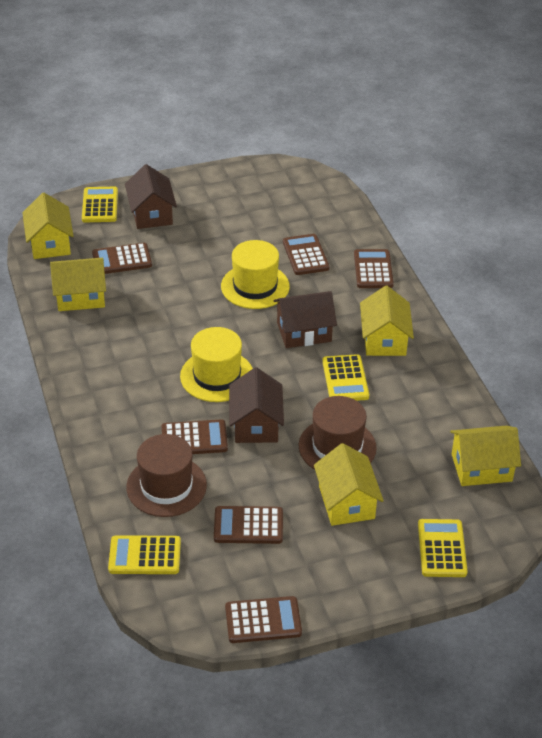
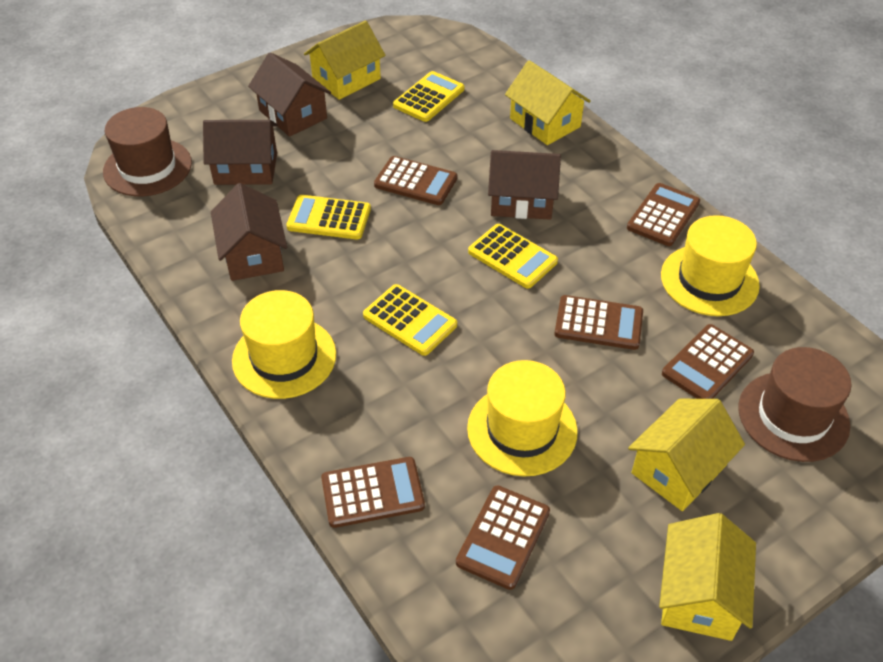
brown house: [125,164,177,229] [229,367,284,443] [274,291,337,348] = 3 -> [203,120,277,185] [211,183,287,281] [248,52,331,137] [488,150,561,220] = 4
yellow hat: [180,327,253,402] [221,240,290,309] = 2 -> [232,290,336,399] [467,360,578,476] [661,215,760,316] = 3
yellow house: [22,193,74,259] [50,258,106,311] [314,443,384,526] [360,285,414,356] [450,426,521,486] = 5 -> [304,21,385,100] [505,60,591,145] [628,399,745,511] [659,513,756,641] = 4

